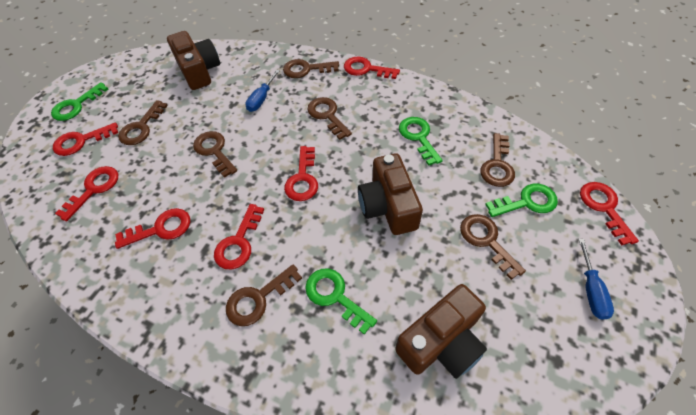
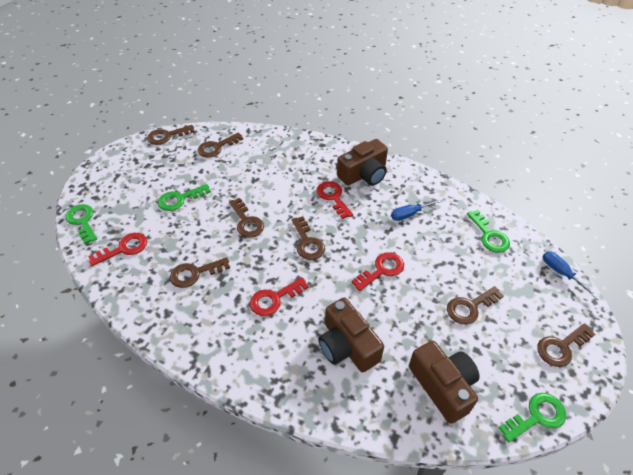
red key: [53,122,118,156] [55,166,118,221] [115,208,190,249] [214,204,264,269] [284,146,318,201] [344,56,400,79] [580,182,639,245] = 7 -> [88,233,147,266] [250,277,309,316] [317,181,353,219] [352,252,404,291] = 4

